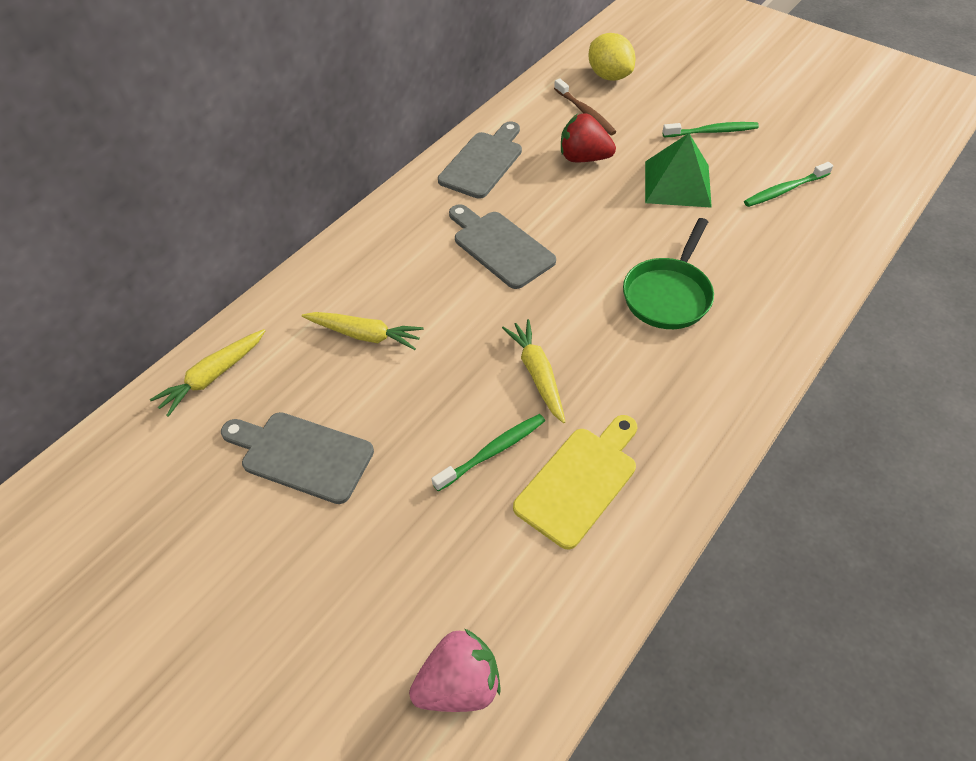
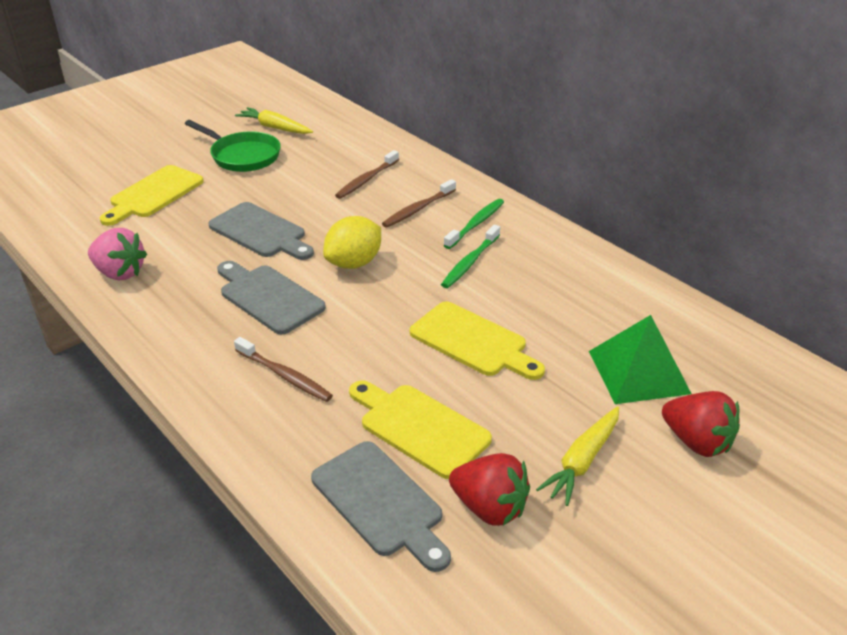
brown toothbrush: [554,78,616,135] = 1 -> [234,337,333,402] [335,150,399,199] [382,179,456,228] = 3
green toothbrush: [432,414,545,492] [662,122,759,137] [744,162,833,207] = 3 -> [441,225,500,288] [444,199,504,249] = 2
red strawberry: [561,113,616,162] = 1 -> [449,453,530,526] [662,391,740,457] = 2
yellow carrot: [150,329,265,417] [302,312,423,350] [502,319,565,423] = 3 -> [235,107,313,134] [536,407,619,506] = 2
yellow cutting board: [513,415,637,550] = 1 -> [100,165,204,226] [349,380,492,479] [410,301,545,380] = 3

